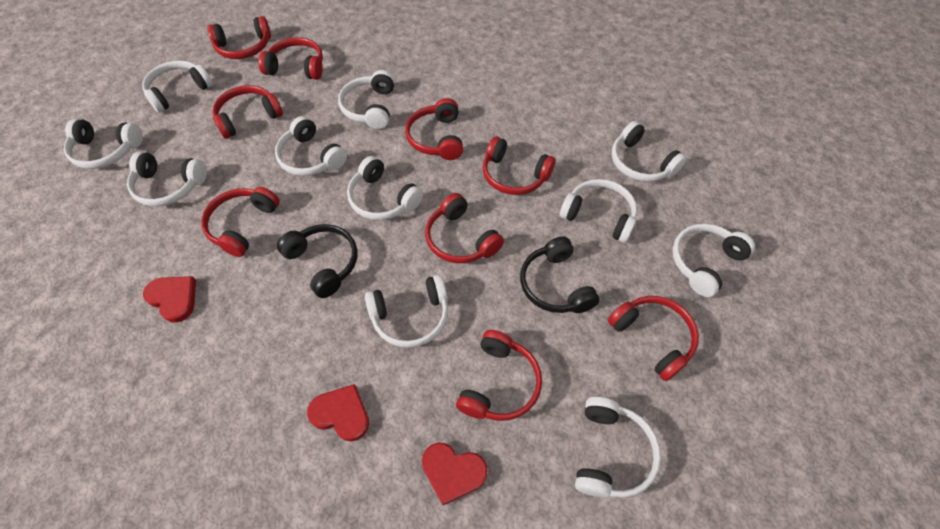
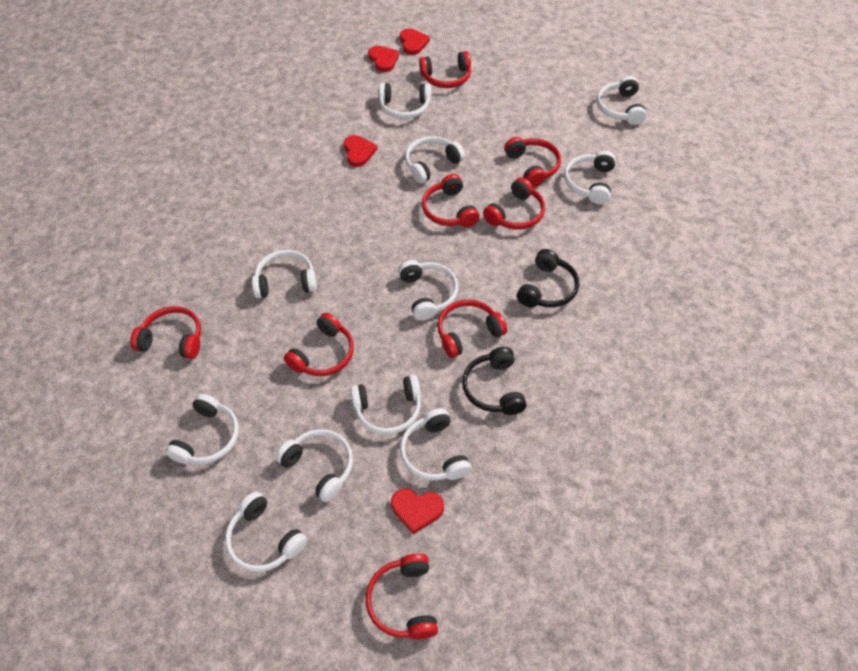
red headphones: [201,187,280,257] [208,16,271,59] [213,85,283,139] [258,37,323,80] [405,98,463,160] [425,193,504,263] [456,330,542,421] [483,136,555,195] [608,296,699,381] = 9 -> [130,306,201,359] [284,313,354,376] [366,553,438,639] [419,51,471,88] [422,174,480,228] [437,299,507,358] [483,177,545,230] [504,137,561,187] = 8
red heart: [143,276,196,323] [307,384,369,442] [422,443,488,505] = 3 -> [344,135,377,167] [368,46,399,72] [391,488,444,534] [400,28,430,55] = 4

